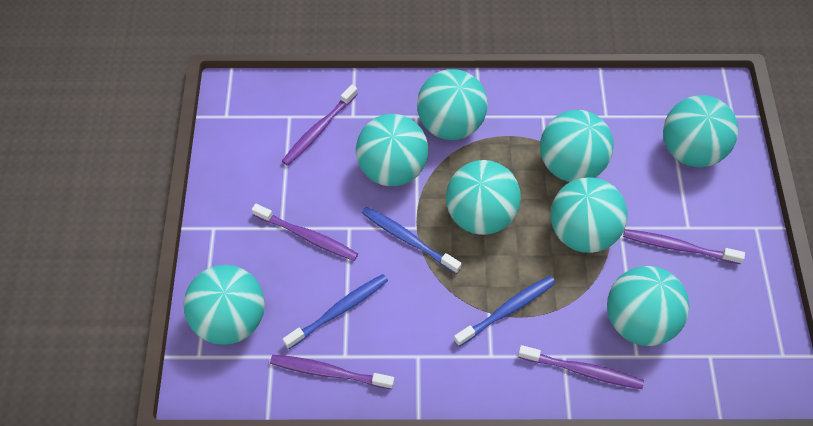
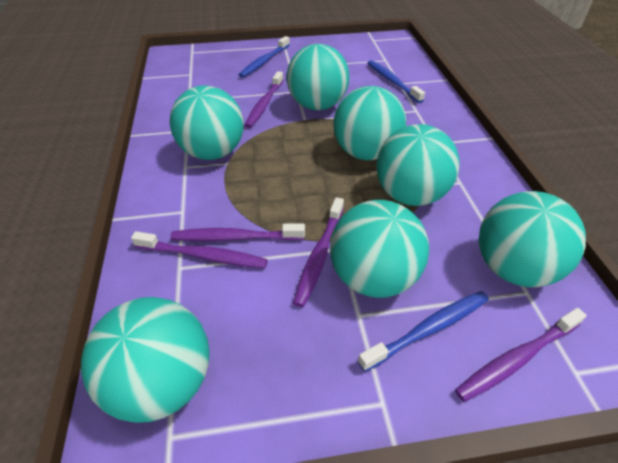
turquoise ball: [184,265,265,345] [356,114,428,186] [417,69,488,140] [446,160,521,235] [540,110,614,182] [550,177,628,253] [607,266,689,346] [663,95,738,167] = 8 -> [81,297,210,423] [170,86,244,160] [287,44,349,110] [330,200,429,298] [334,86,406,160] [376,124,460,206] [479,191,586,287] = 7

